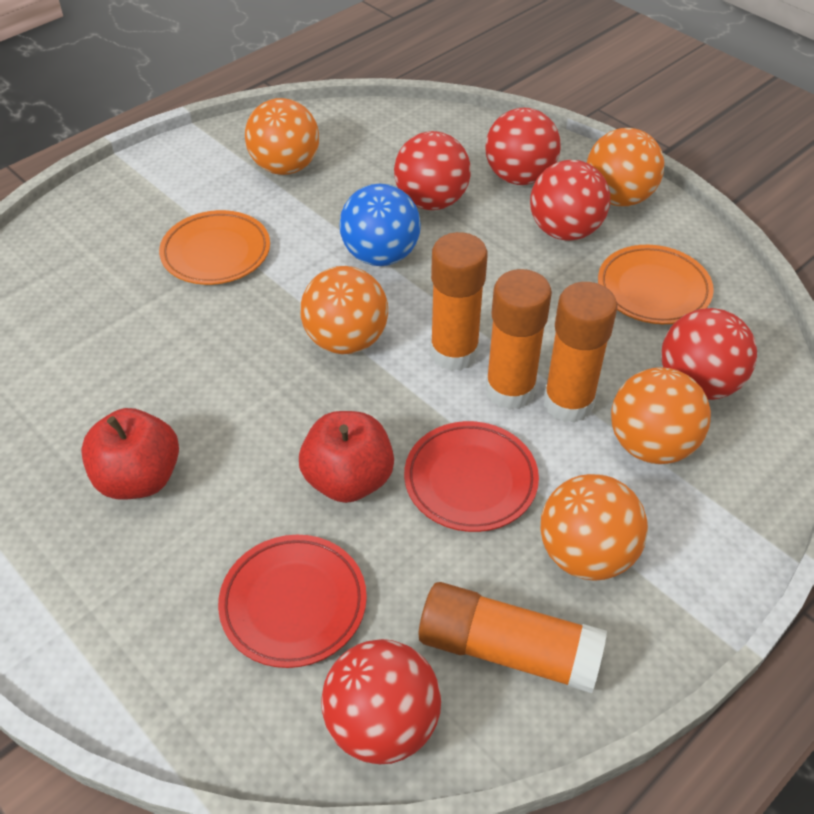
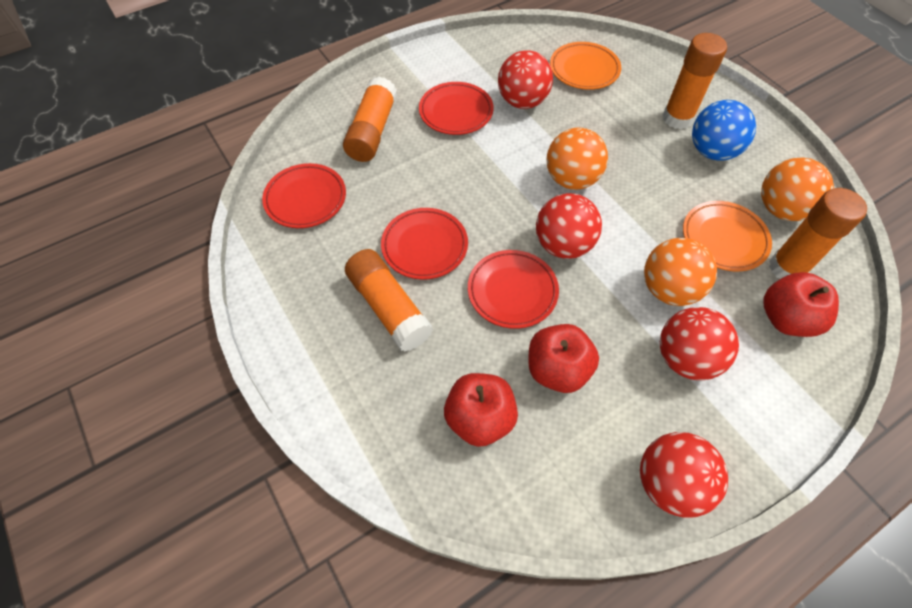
orange ball: [245,98,319,175] [300,266,388,354] [540,474,648,581] [587,128,664,206] [611,367,711,464] = 5 -> [546,127,608,190] [644,238,717,306] [761,157,834,221] = 3
red apple: [81,408,179,500] [299,411,394,503] = 2 -> [444,373,518,447] [528,324,599,393] [763,272,839,337] = 3
red ball: [321,639,441,764] [394,131,471,210] [485,108,561,185] [530,160,610,241] [661,308,757,400] = 5 -> [498,50,553,109] [536,193,602,259] [640,432,728,518] [660,307,739,380] = 4
red plate: [218,535,367,668] [404,421,539,532] = 2 -> [262,163,346,228] [381,208,468,280] [419,82,494,135] [468,250,559,329] = 4

